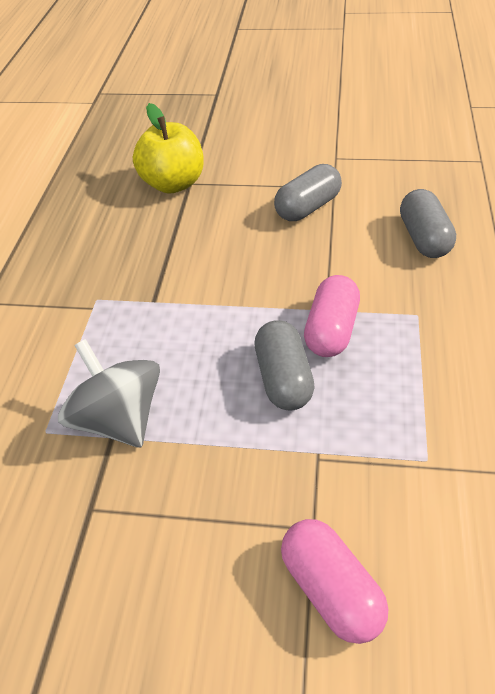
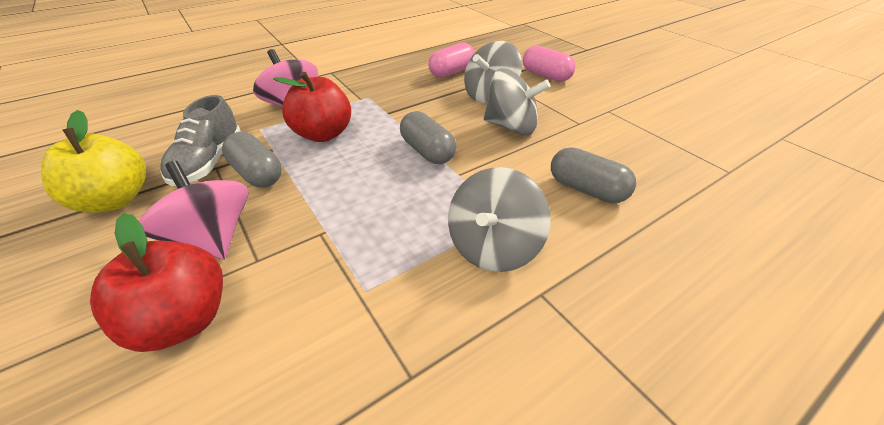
grey shoe: none = 0 -> [160,95,241,186] = 1
grey spinning top: [58,339,160,448] = 1 -> [448,167,551,272] [464,41,522,103] [484,68,551,135] = 3
pink spinning top: none = 0 -> [139,161,248,259] [253,49,318,106] = 2
red apple: none = 0 -> [90,213,223,352] [273,72,351,142] = 2

